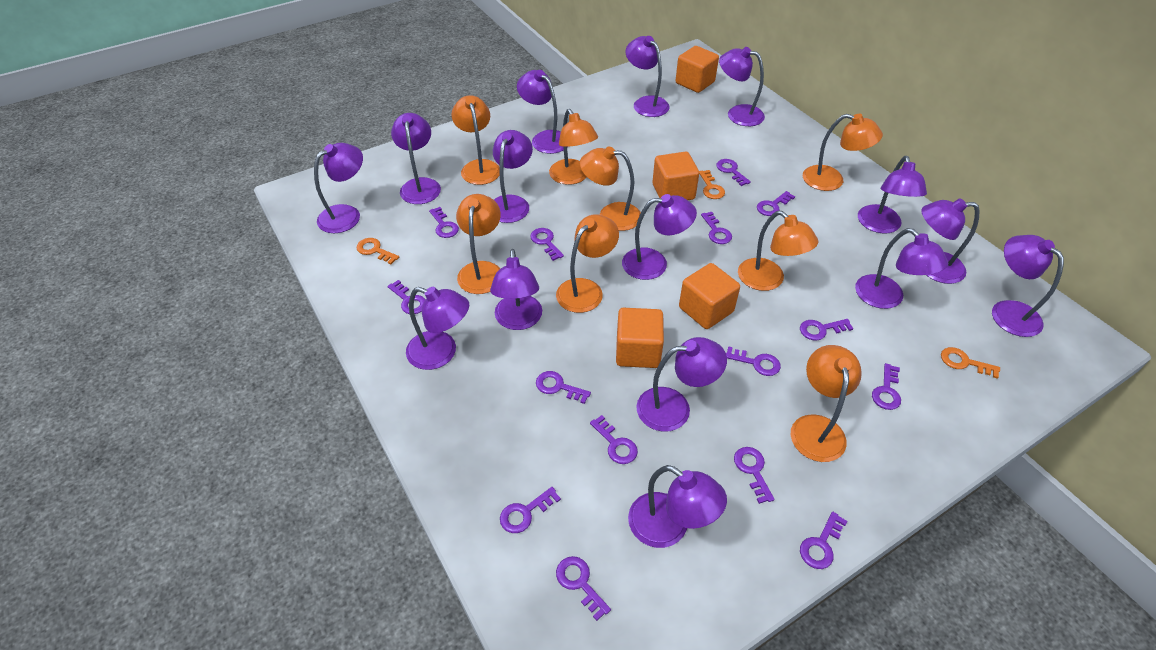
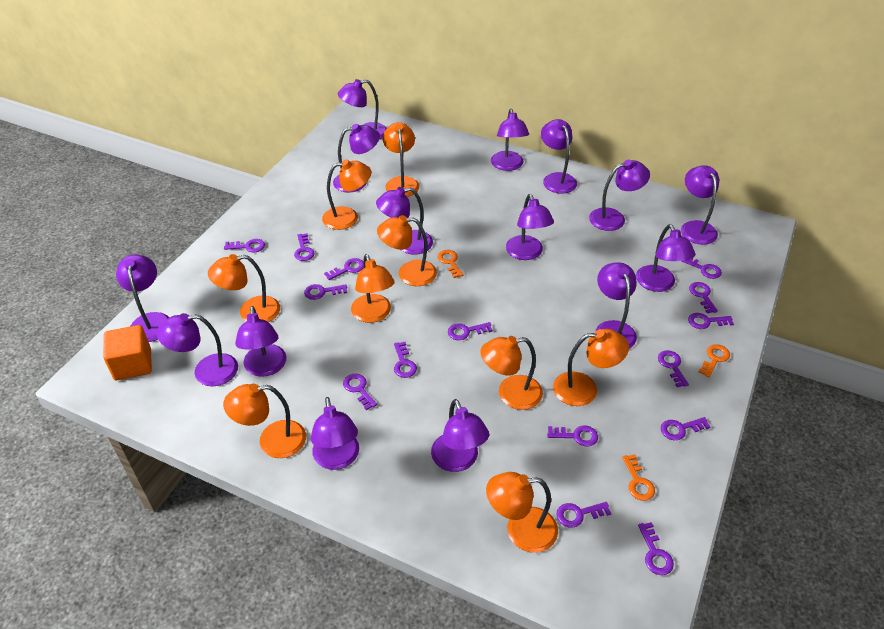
orange cube: [616,308,664,368] [652,151,699,200] [675,46,719,93] [679,263,740,329] = 4 -> [103,325,152,380] = 1
orange lamp: [451,95,500,185] [456,194,501,294] [549,109,598,185] [556,214,619,313] [580,146,641,231] [738,211,819,291] [791,345,862,462] [803,114,883,191] = 8 -> [208,254,280,322] [223,384,306,458] [322,159,371,230] [351,254,395,323] [377,215,437,286] [383,122,419,197] [480,336,543,410] [486,472,558,553] [553,329,629,406] = 9

